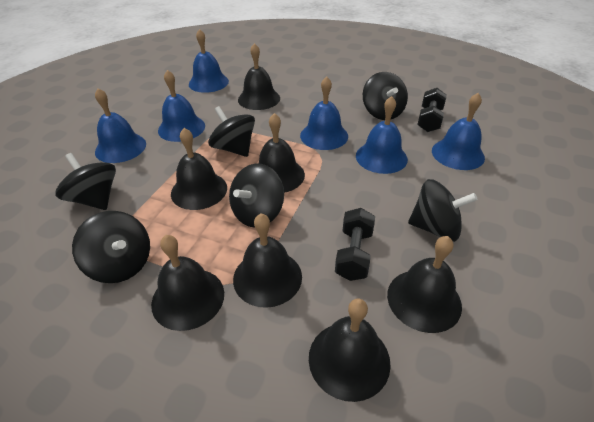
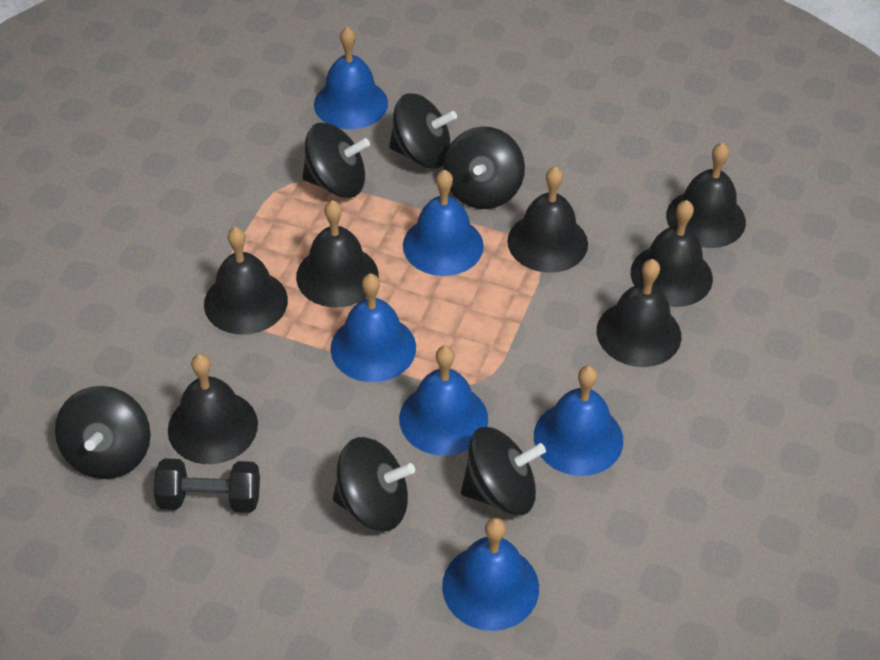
black dumbbell: [335,208,375,281] [417,88,447,132] = 2 -> [153,458,260,512] = 1

